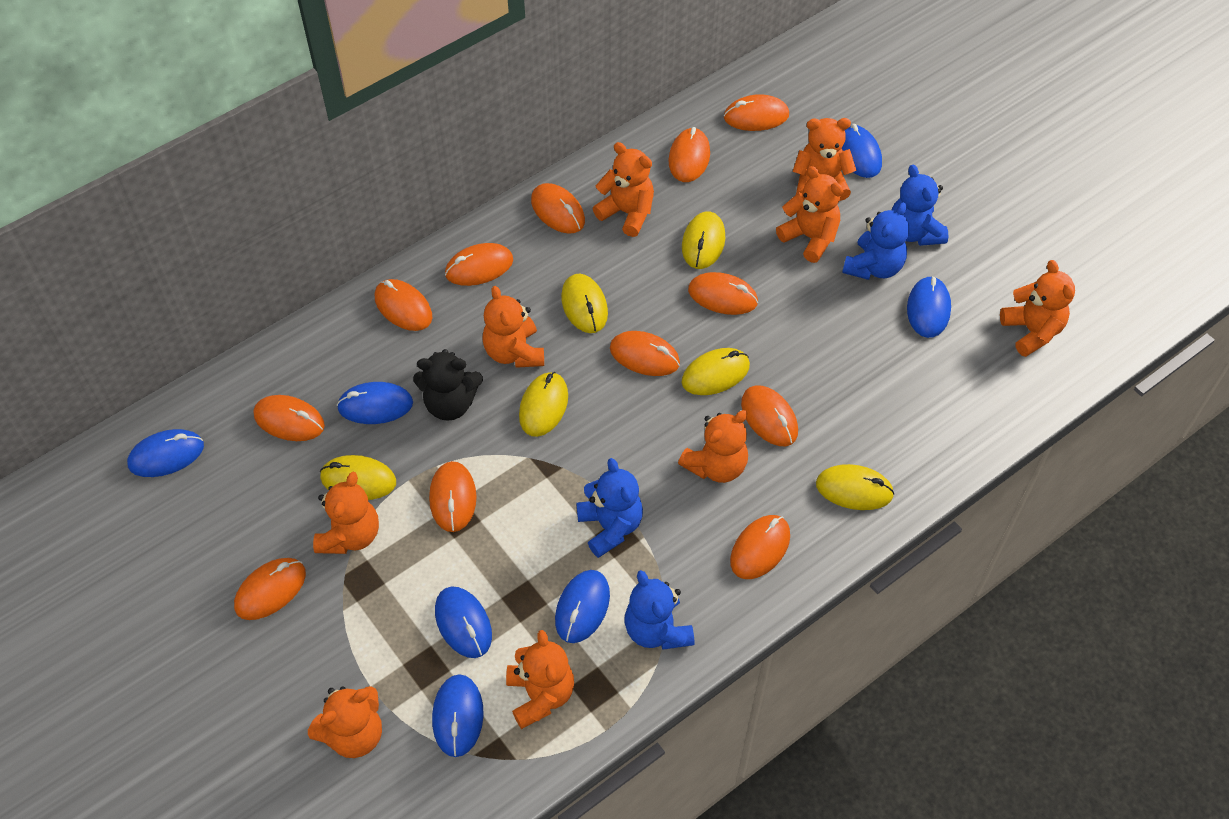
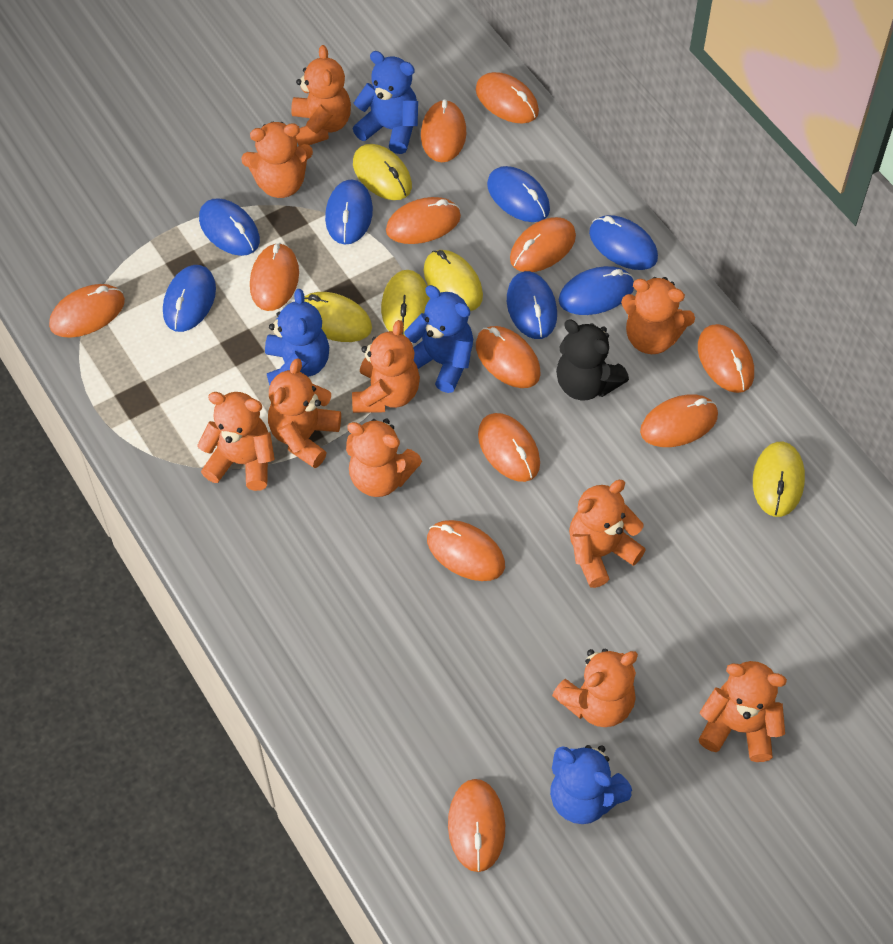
orange teddy bear: [308,686,382,758] [313,472,379,554] [482,286,544,368] [506,630,574,729] [592,142,654,237] [678,410,748,483] [776,166,843,263] [792,118,856,201] [1000,260,1075,357] = 9 -> [197,392,275,491] [241,122,313,198] [268,358,341,468] [291,45,351,146] [346,418,422,497] [352,320,420,413] [552,648,638,727] [569,480,646,588] [621,277,695,354] [699,661,787,762] = 10
yellow mouse: [320,455,396,500] [519,372,568,437] [561,274,608,333] [682,211,725,269] [682,348,750,395] [816,464,895,510] = 6 -> [304,292,372,342] [353,144,412,200] [381,270,430,336] [424,250,483,311] [753,442,805,517] = 5

